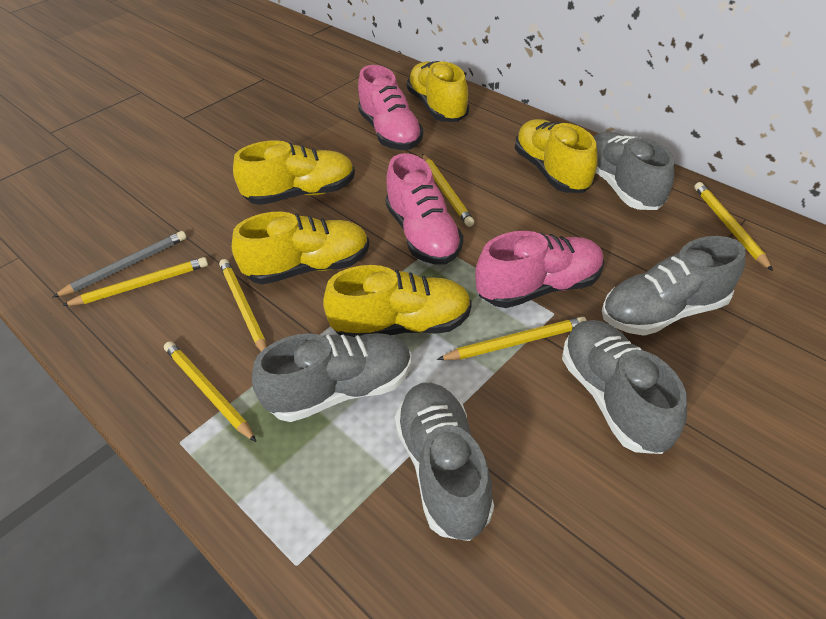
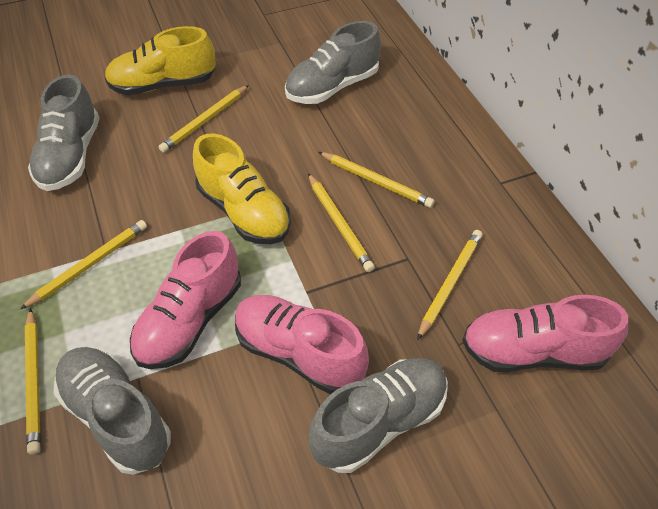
grey pencil: [52,231,187,298] = 1 -> none = 0
grey shoe: [252,333,412,422] [395,383,494,541] [562,320,687,454] [594,132,674,210] [602,236,745,336] = 5 -> [28,74,99,191] [53,347,171,475] [285,21,381,104] [309,358,448,473] = 4
yellow shoe: [232,212,369,284] [233,140,355,205] [323,265,472,337] [407,61,469,122] [515,119,598,193] = 5 -> [105,26,216,95] [193,133,291,244] = 2

